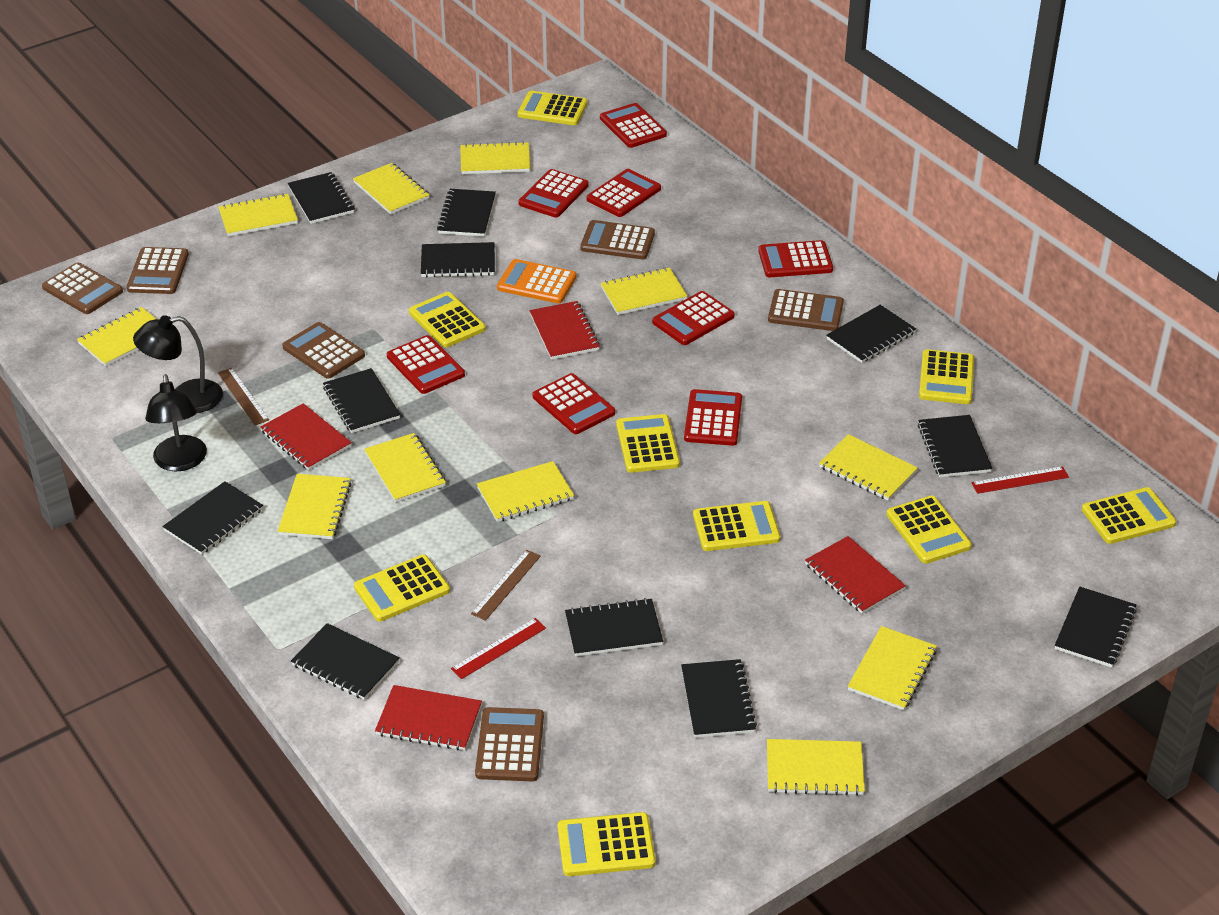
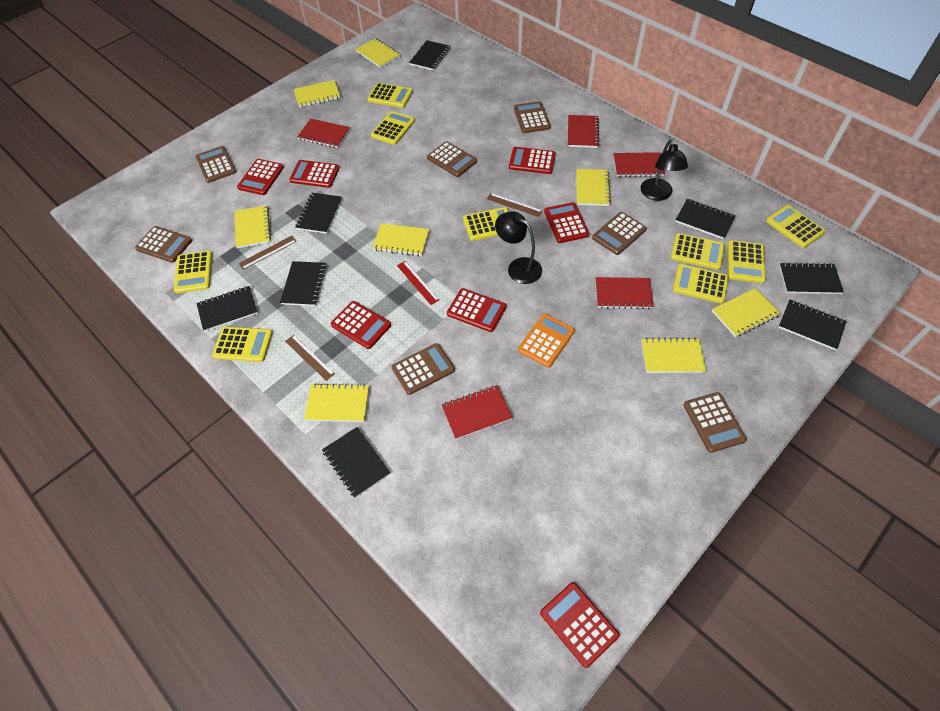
black notebook: [162,481,263,555] [288,172,355,224] [291,623,399,700] [323,368,400,433] [421,242,495,277] [437,189,496,237] [565,598,663,656] [681,659,757,738] [826,305,916,363] [918,415,993,477] [1055,587,1137,668] = 11 -> [197,286,258,331] [280,261,327,306] [295,193,342,234] [322,427,390,498] [409,40,450,71] [675,199,735,240] [778,300,847,350] [779,262,844,294] = 8
brown calculator: [42,262,123,314] [126,247,189,294] [282,322,365,379] [475,707,544,781] [580,220,655,259] [768,289,844,331] = 6 -> [135,226,192,263] [196,146,236,183] [392,343,455,395] [427,141,477,177] [514,101,551,133] [592,212,647,255] [683,392,747,453] = 7
brown ruler: [218,368,269,425] [471,550,541,621] = 2 -> [238,236,297,270] [285,335,335,381] [487,193,543,217] = 3
red calculator: [387,335,465,394] [518,169,589,218] [533,373,615,434] [587,169,661,217] [600,103,667,148] [652,291,735,345] [684,389,742,446] [758,240,833,277] = 8 -> [237,159,284,195] [289,160,340,188] [331,301,391,349] [447,288,506,332] [509,147,556,174] [540,582,620,668] [544,202,590,243] = 7
red notebook: [260,403,352,470] [375,685,482,750] [530,301,600,360] [805,536,906,614] = 4 -> [297,119,350,148] [442,385,512,439] [568,115,599,148] [596,277,654,309] [614,152,665,177] = 5
red ruler: [451,618,546,679] [971,466,1069,494] = 2 -> [397,261,439,305] = 1
yellow notebook: [77,307,156,366] [219,193,298,236] [277,474,352,539] [353,163,429,214] [364,433,446,502] [460,141,530,174] [477,461,574,522] [601,268,687,315] [767,739,865,796] [819,434,918,501] [848,626,937,710] = 11 -> [235,205,271,248] [294,80,340,108] [304,383,369,422] [355,38,401,68] [372,223,430,256] [576,169,611,206] [641,338,706,373] [712,288,781,337] = 8

